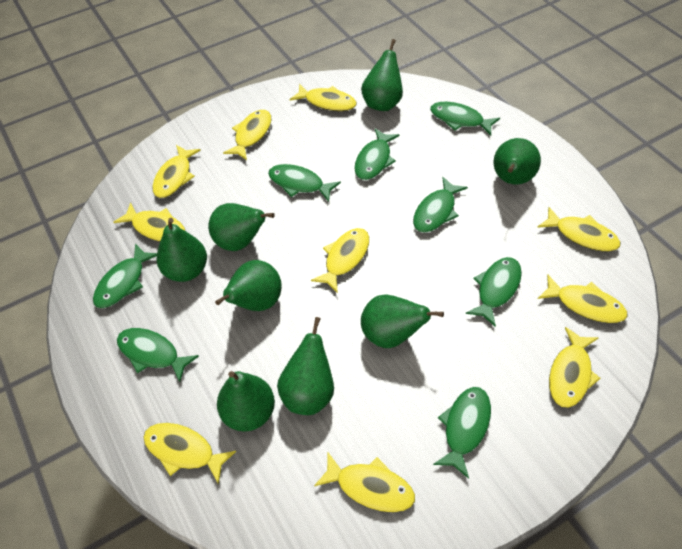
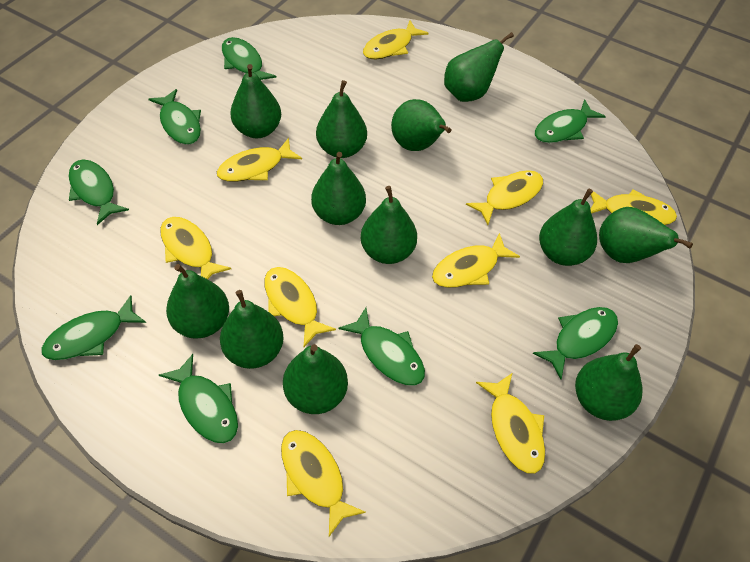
green pear: [157,218,207,282] [208,203,275,251] [215,260,281,311] [217,371,275,432] [277,317,334,415] [361,39,403,111] [361,294,444,348] [494,138,541,185] = 8 -> [166,264,229,339] [220,290,284,369] [230,64,281,138] [283,344,348,414] [311,152,366,225] [316,80,367,158] [361,186,417,264] [391,99,452,151] [444,32,514,102] [539,189,597,266] [575,344,643,421] [599,207,693,263] = 12
yellow fish: [113,202,185,241] [143,423,236,485] [152,145,201,198] [223,110,271,160] [290,84,357,111] [311,228,369,293] [314,453,415,512] [537,207,620,251] [538,275,628,323] [549,327,600,408] = 10 -> [160,217,231,279] [217,138,302,182] [264,267,336,347] [281,430,366,537] [363,21,429,59] [432,233,520,288] [466,170,543,225] [476,373,545,474] [590,189,677,225] = 9

